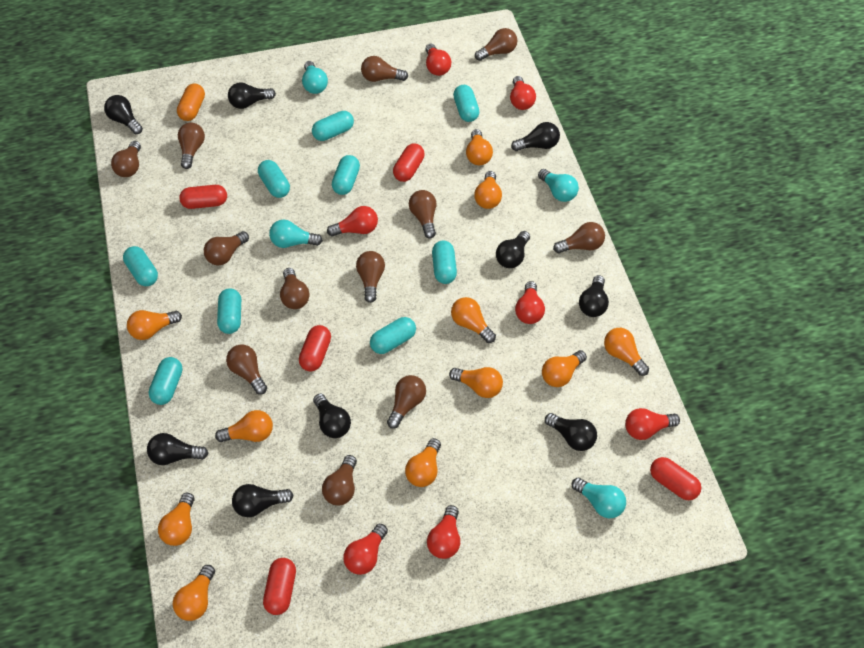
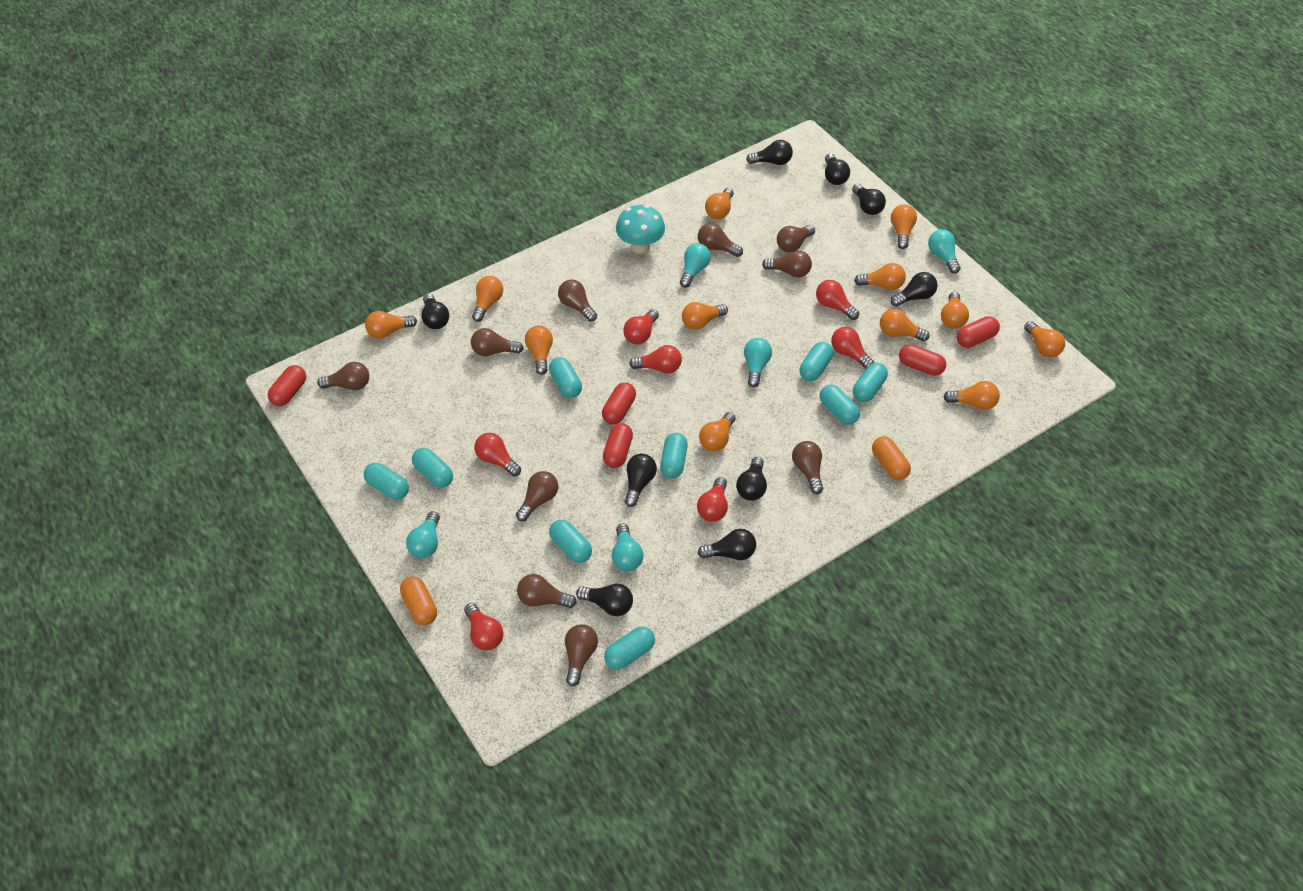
brown light bulb: [111,141,141,177] [178,122,205,169] [204,231,249,265] [226,345,267,395] [280,268,309,309] [322,455,357,506] [356,251,385,303] [361,56,408,82] [387,375,426,429] [409,190,436,239] [475,28,517,61] [553,222,605,253] = 12 -> [317,362,369,390] [471,328,524,356] [516,471,558,522] [517,574,576,608] [558,279,597,322] [565,624,598,686] [698,223,743,257] [762,251,812,278] [777,225,815,252] [792,441,823,494] = 10
orange capsule: [177,84,205,121] = 1 -> [400,577,437,625] [872,436,911,480] = 2
orange light bulb: [127,310,182,340] [158,493,195,546] [173,565,215,621] [215,410,273,442] [405,438,441,487] [449,367,503,398] [451,297,496,343] [466,129,493,165] [474,171,502,209] [542,350,587,387] [604,328,649,376] = 11 -> [365,311,417,339] [472,276,503,322] [525,325,553,375] [682,302,728,330] [699,412,736,451] [705,188,734,219] [854,263,906,290] [880,309,930,341] [891,204,917,249] [941,292,969,329] [943,381,1000,410] [1024,321,1065,358] = 12
turquoise light bulb: [269,219,323,248] [302,61,328,94] [538,169,579,202] [572,477,626,518] = 4 -> [406,511,440,558] [612,524,643,571] [680,243,711,288] [744,338,772,387] [928,229,961,274] = 5
turquoise mushroom: none = 0 -> [616,205,665,254] = 1

